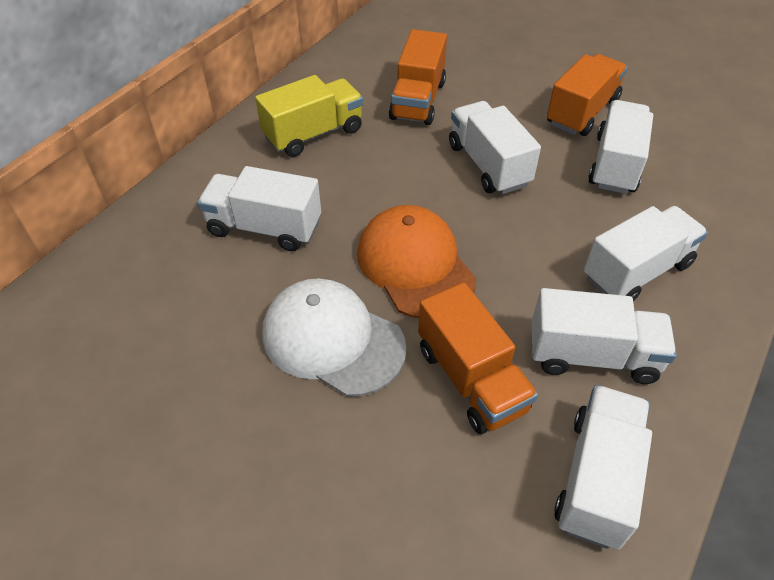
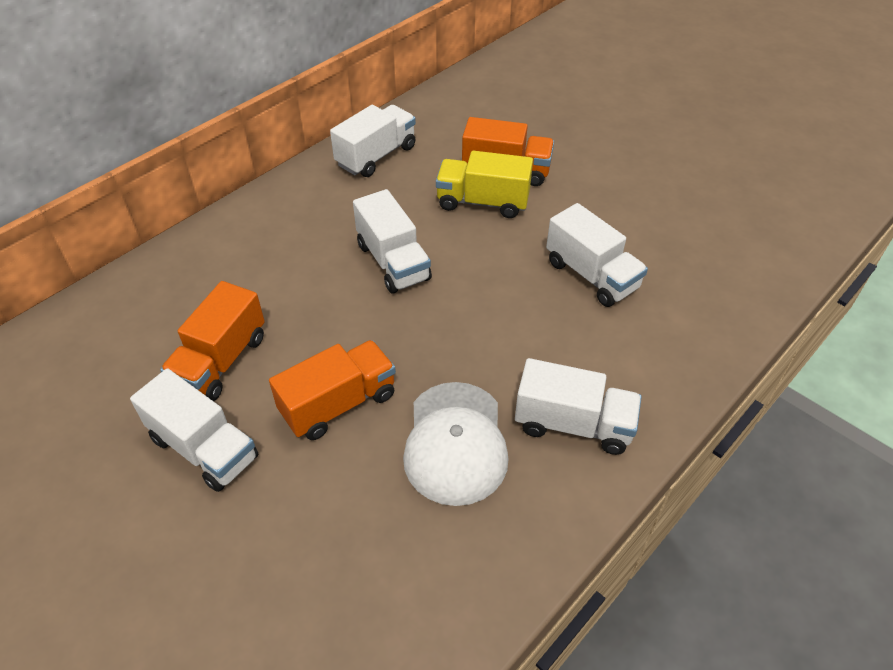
orange cap: [357,205,476,318] = 1 -> none = 0
white truck: [197,166,321,251] [449,101,541,194] [532,288,677,384] [554,385,652,550] [584,206,708,301] [588,100,653,194] = 6 -> [130,368,258,492] [330,105,416,177] [353,189,432,294] [515,358,642,455] [546,203,648,307] = 5

